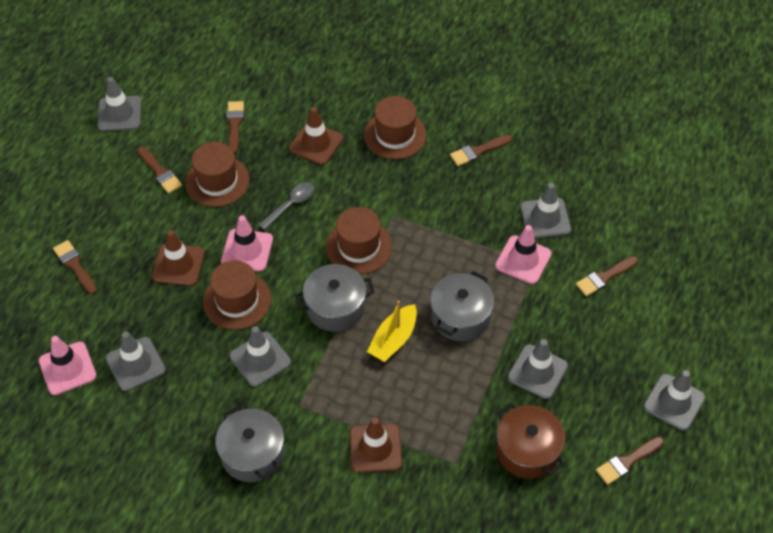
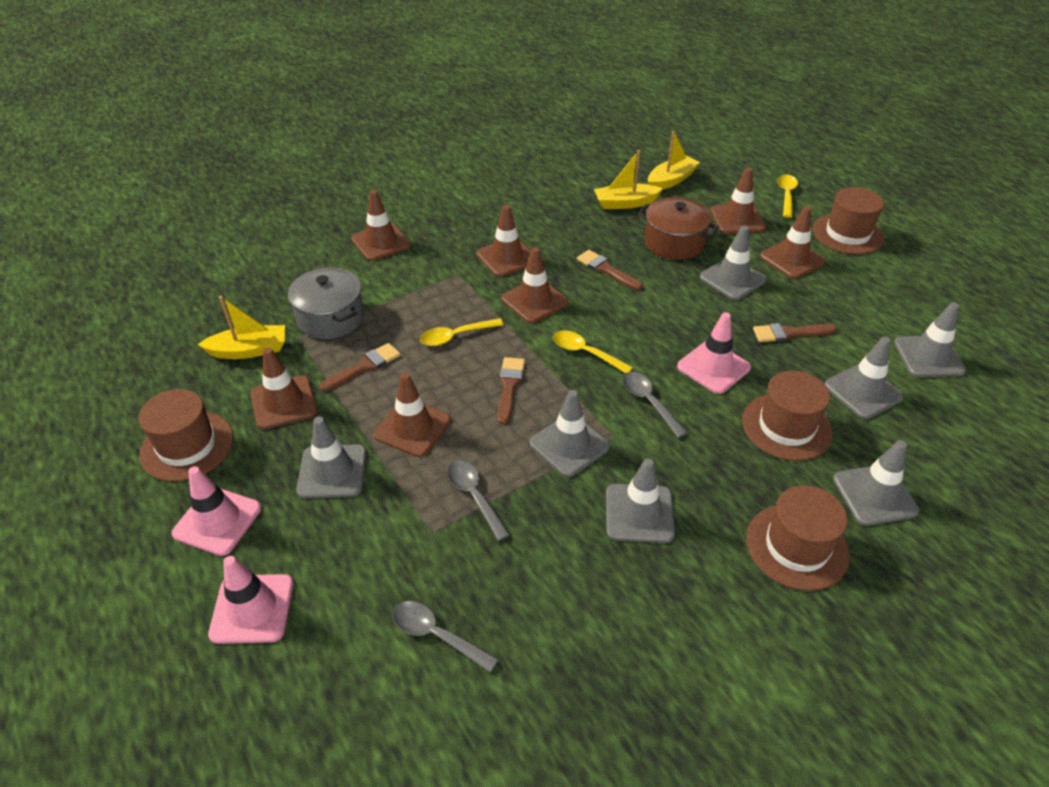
brown brush: [53,240,97,294] [138,147,182,194] [226,101,244,154] [450,135,512,166] [576,256,638,296] [596,437,664,485] = 6 -> [319,343,401,391] [497,357,525,425] [577,250,642,290] [753,323,837,342] = 4
brown traffic cone: [152,230,205,286] [289,107,343,165] [350,417,402,473] = 3 -> [251,348,317,430] [351,190,411,261] [374,373,451,457] [476,205,531,277] [502,247,568,323] [711,168,766,234] [760,206,826,279] = 7
grey pot: [215,406,284,482] [295,264,374,332] [430,271,494,341] = 3 -> [288,268,364,339] = 1
grey spoon: [259,182,315,230] = 1 -> [393,601,499,673] [447,460,510,541] [622,372,688,438] = 3
grey traffic cone: [97,77,142,131] [106,331,166,391] [229,326,291,387] [508,339,568,399] [520,183,571,239] [643,370,705,431] = 6 -> [296,416,366,498] [530,390,610,477] [606,459,675,543] [700,226,766,300] [825,336,904,419] [833,440,919,526] [894,302,966,377] = 7
yellow boat: [367,300,417,362] = 1 -> [197,296,285,359] [594,150,663,209] [648,131,700,190] = 3
yellow spoon: none = 0 -> [420,318,504,346] [553,331,633,373] [777,175,798,218] = 3

